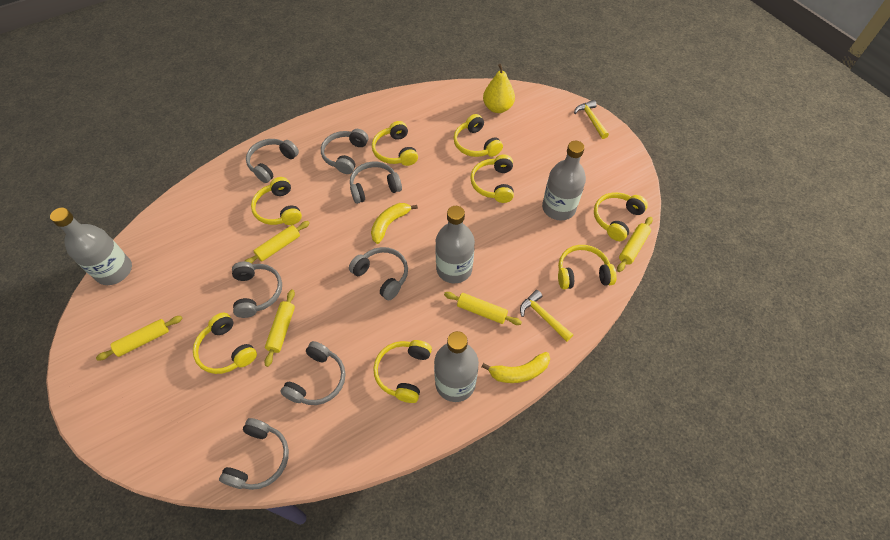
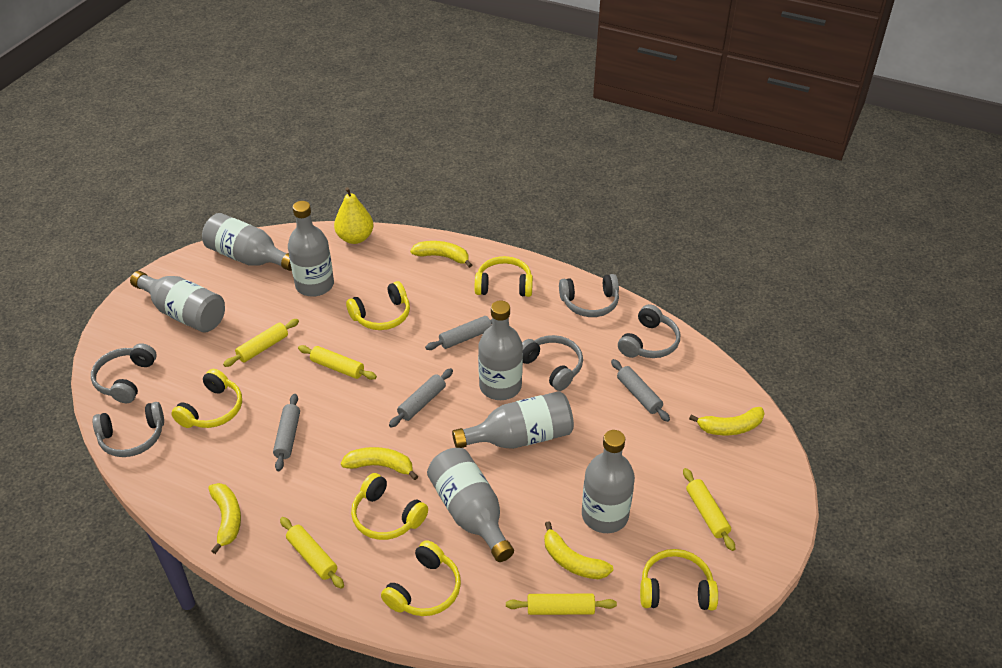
grey bottle: [50,208,132,285] [434,331,479,402] [435,206,475,283] [542,141,586,220] = 4 -> [130,271,225,333] [202,213,292,271] [288,201,334,297] [427,448,514,562] [452,391,574,449] [478,301,523,400] [582,430,635,533] = 7
grey headphones: [219,418,289,490] [232,262,282,318] [246,139,299,183] [280,341,345,405] [321,129,368,174] [349,247,408,300] [350,161,402,204] = 7 -> [91,343,157,403] [92,402,164,457] [522,335,583,391] [559,274,619,317] [618,304,680,358] = 5
grey rolling pin: none = 0 -> [273,394,300,471] [389,368,453,428] [425,316,492,350] [611,359,670,422] = 4
yellow banana: [371,203,418,244] [482,352,550,383] = 2 -> [208,483,241,554] [341,447,418,480] [410,241,472,268] [544,521,613,579] [689,407,765,435] = 5
yellow hammer: [520,290,573,342] [574,100,609,139] = 2 -> none = 0
yellow headphones: [193,313,257,374] [251,177,302,225] [372,121,418,166] [373,340,432,403] [454,114,503,157] [470,155,514,203] [558,245,617,289] [594,192,648,241] = 8 -> [171,369,242,428] [346,281,410,330] [351,473,428,540] [381,540,461,616] [475,256,533,297] [640,549,718,611] = 6

